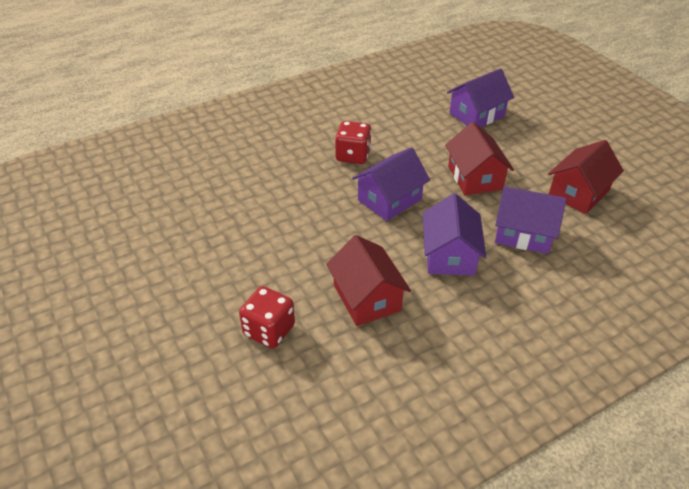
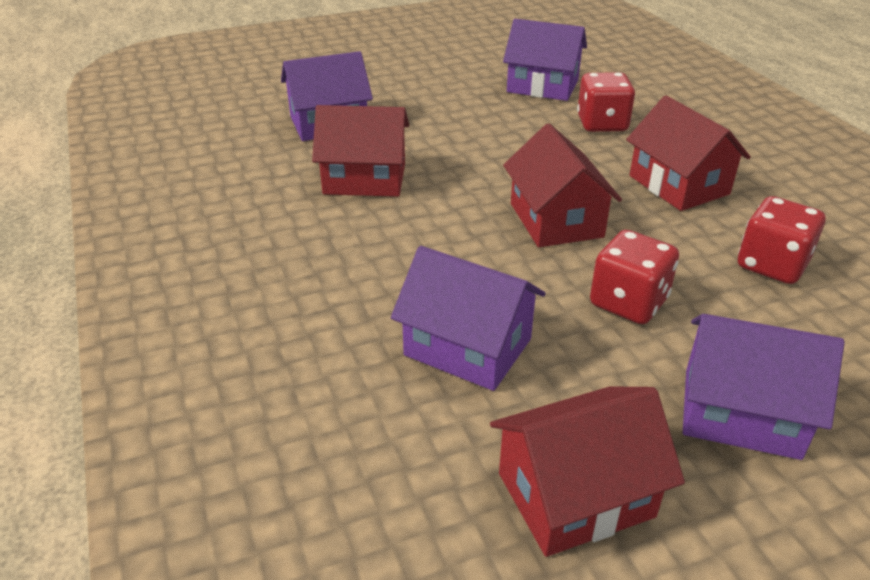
red dice: [239,286,295,348] [335,121,372,164] = 2 -> [577,72,635,132] [590,230,679,324] [738,196,825,284] = 3
red house: [326,235,411,326] [445,122,514,196] [548,140,624,214] = 3 -> [312,105,409,197] [490,386,685,557] [503,124,622,247] [626,95,751,211] = 4

